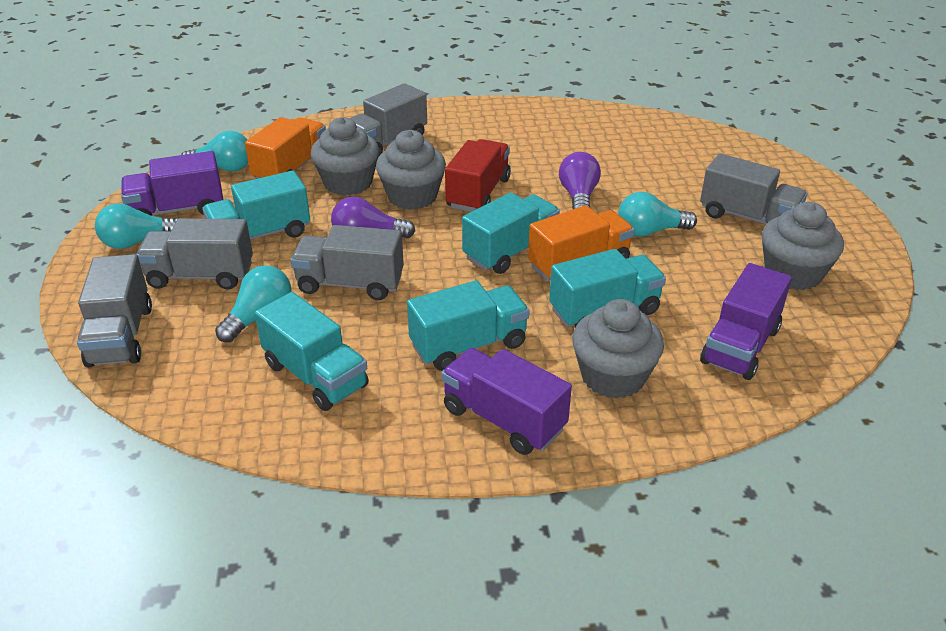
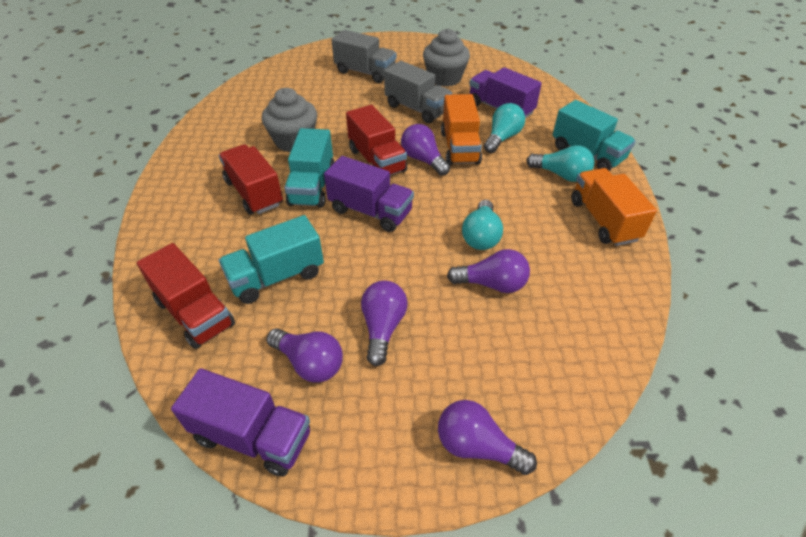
grey cupcake: [311,117,379,196] [376,130,446,210] [572,299,664,399] [762,202,844,290] = 4 -> [262,88,317,152] [423,29,470,87] = 2
grey truck: [77,254,152,368] [137,218,253,290] [290,225,404,300] [350,83,427,157] [700,153,807,224] = 5 -> [332,30,397,83] [384,61,452,123] = 2
purple light bulb: [331,196,415,239] [559,152,601,210] = 2 -> [266,328,343,383] [361,281,408,366] [401,124,450,176] [438,400,537,475] [447,249,530,293] = 5
red truck: [445,139,511,212] = 1 -> [137,243,235,349] [219,144,283,215] [346,105,407,175] = 3
turquoise light bulb: [95,203,178,249] [181,131,248,172] [215,265,291,343] [618,192,697,237] = 4 -> [462,200,503,250] [484,103,525,153] [526,145,594,182] = 3
turquoise truck: [202,170,310,240] [255,292,369,411] [407,280,530,371] [462,193,560,274] [549,249,666,327] = 5 -> [219,215,324,304] [284,128,335,208] [553,100,636,171] = 3

